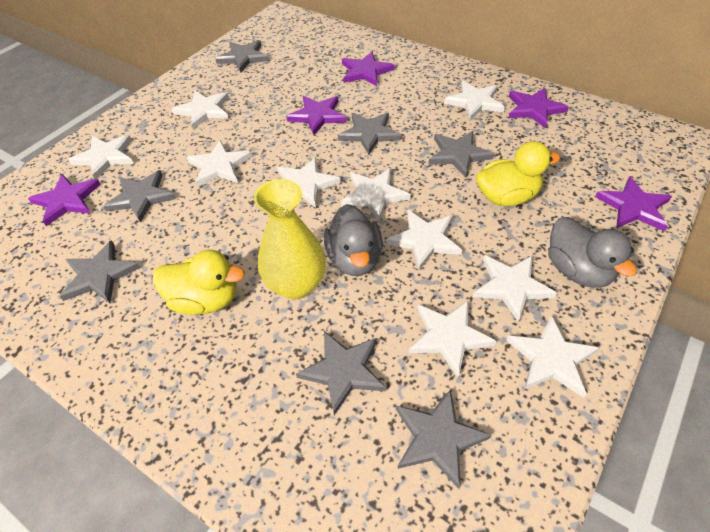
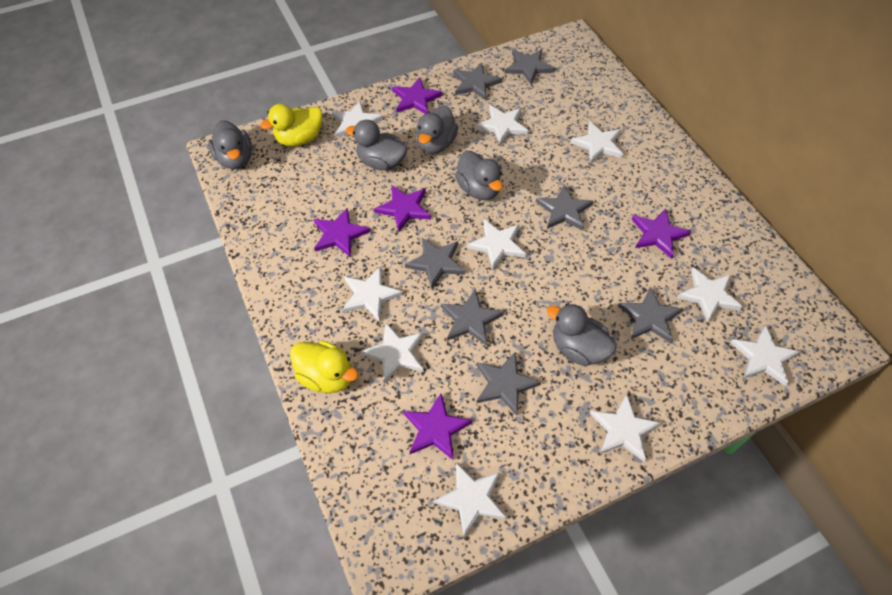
grey duck: [324,204,383,276] [548,217,637,288] = 2 -> [208,120,252,169] [346,120,408,170] [416,105,458,154] [455,151,503,200] [547,303,617,366] = 5
yellow vase: [254,179,326,299] = 1 -> none = 0

